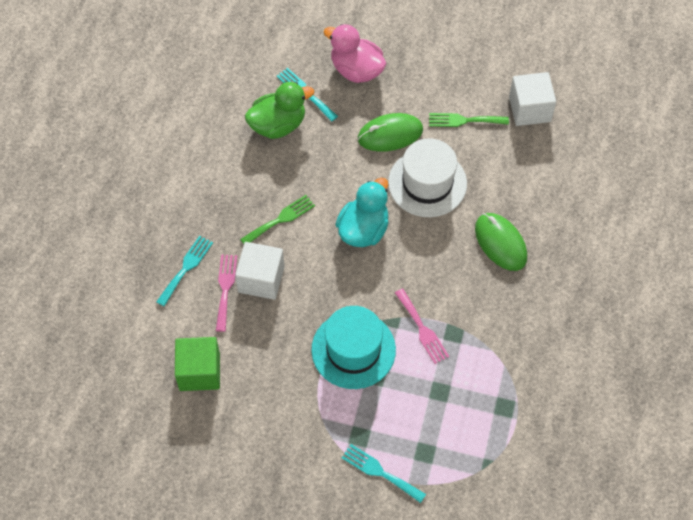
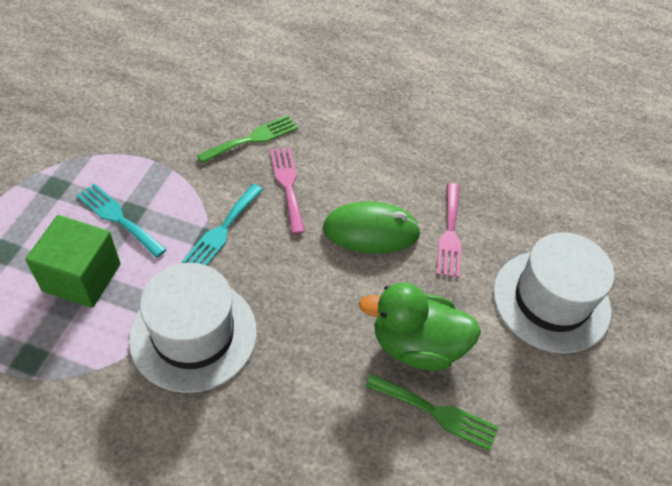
green mouse: [358,113,423,152] [475,213,527,271] = 2 -> [323,202,421,254] = 1
pink duck: [324,24,386,83] = 1 -> none = 0
turquoise duck: [335,178,389,247] = 1 -> none = 0
turquoise fork: [156,236,213,306] [277,68,338,122] [342,444,426,503] = 3 -> [76,184,167,258] [182,184,263,266] = 2
turquoise hat: [311,306,396,389] = 1 -> none = 0
white cube: [235,242,285,300] [509,72,556,126] = 2 -> none = 0
white hat: [388,138,467,217] = 1 -> [129,263,257,393] [493,232,614,354] = 2

